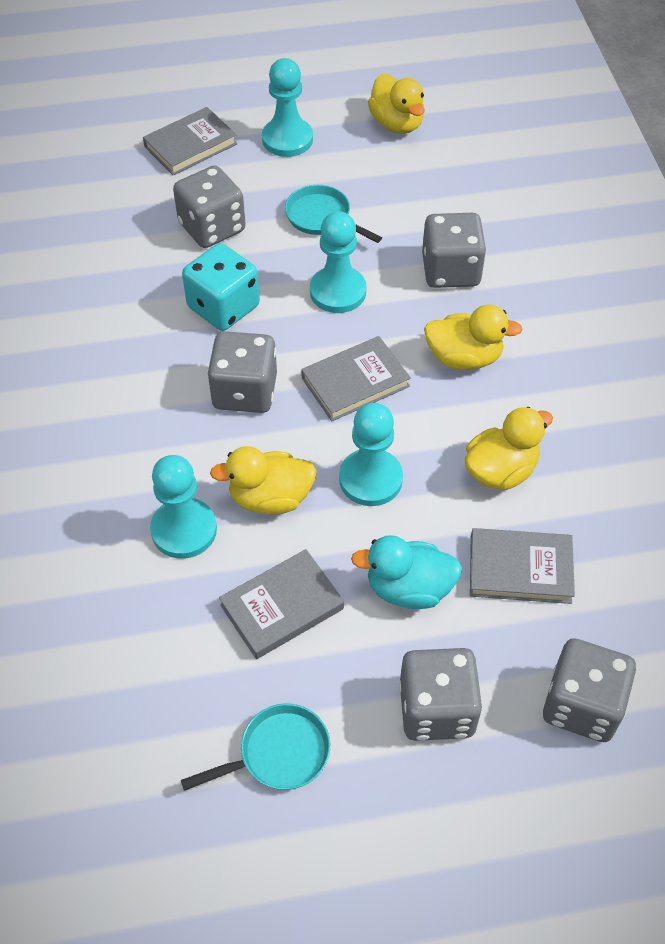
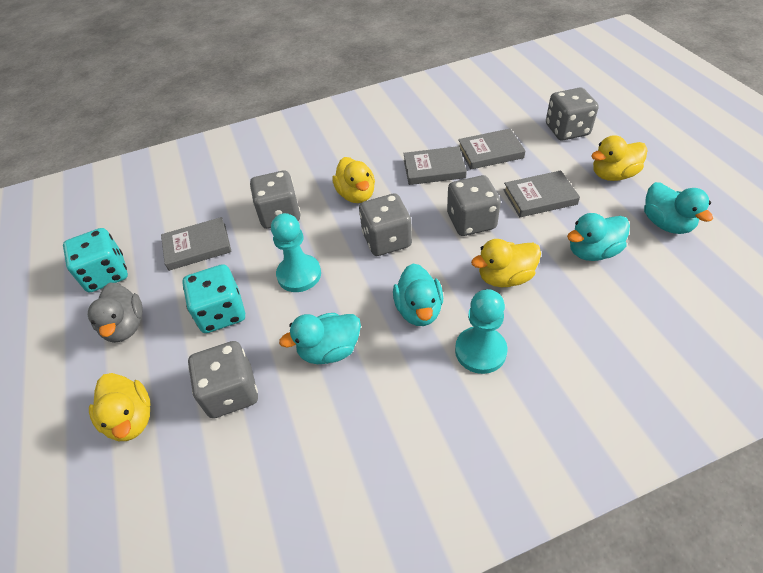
grey duck: none = 0 -> [88,282,143,343] = 1
turquoise dice: [182,243,260,331] = 1 -> [63,228,128,292] [182,264,245,333] = 2
turquoise duck: [351,535,462,609] = 1 -> [279,313,361,364] [393,264,443,326] [567,213,630,261] [644,182,713,234] = 4
turquoise pan: [181,703,330,791] [285,185,382,243] = 2 -> none = 0
turquoise pawn: [150,455,217,559] [262,58,313,157] [310,211,367,313] [339,403,403,506] = 4 -> [271,213,321,292] [455,289,507,374] = 2

